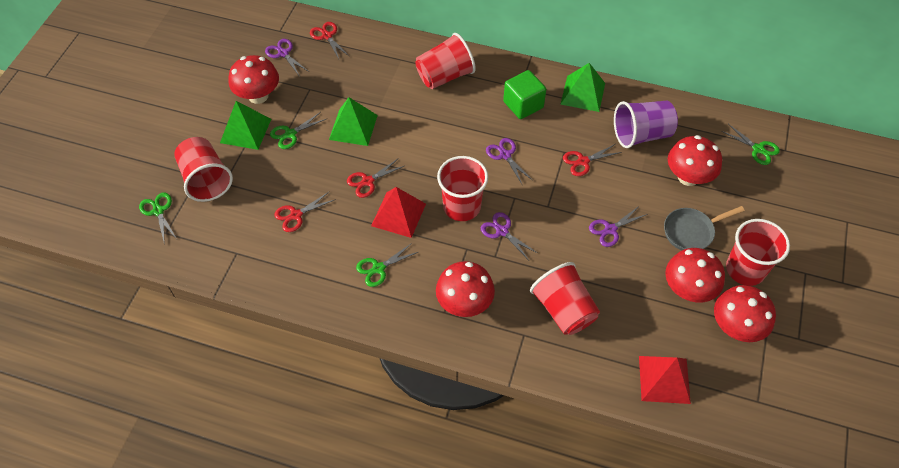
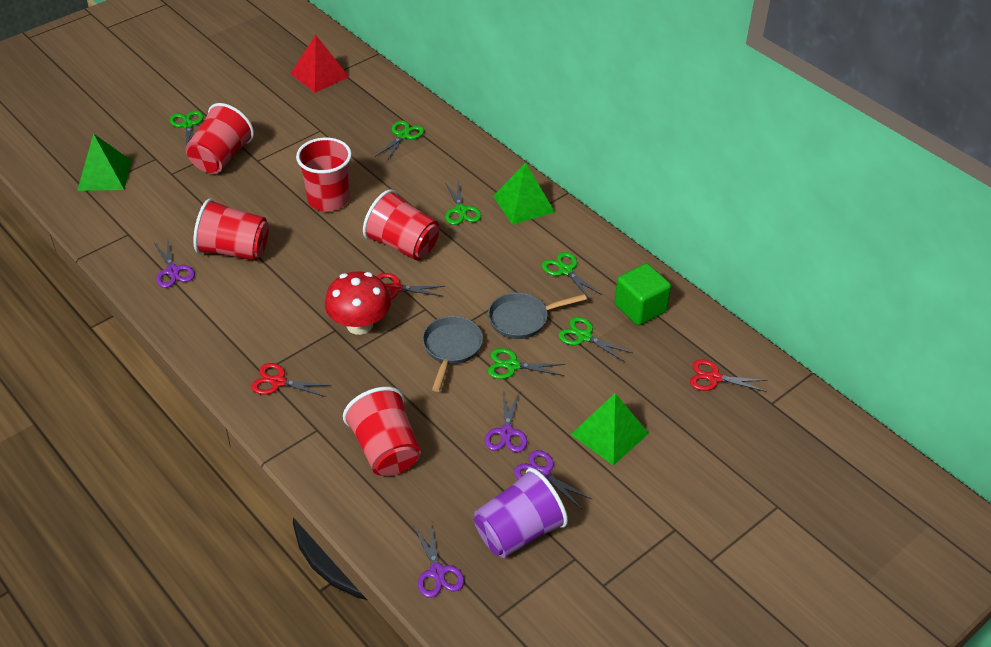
green scissors: [139,193,177,241] [270,112,326,149] [356,243,418,287] [721,124,780,165] = 4 -> [170,110,204,145] [375,121,424,161] [445,180,481,225] [488,348,565,379] [542,252,602,301] [558,317,632,362] = 6
grey pan: [664,206,745,250] = 1 -> [422,316,483,392] [488,292,587,339] = 2
red mushroom: [228,55,279,104] [436,261,495,317] [665,248,725,302] [668,135,722,186] [714,285,776,342] = 5 -> [325,271,391,335] = 1
red pyramid: [371,187,426,238] [639,356,691,404] = 2 -> [290,34,349,93] = 1
red scissors: [274,191,336,232] [310,22,349,59] [347,158,404,198] [563,144,622,176] = 4 -> [251,363,331,397] [376,273,445,299] [690,359,768,392] = 3

